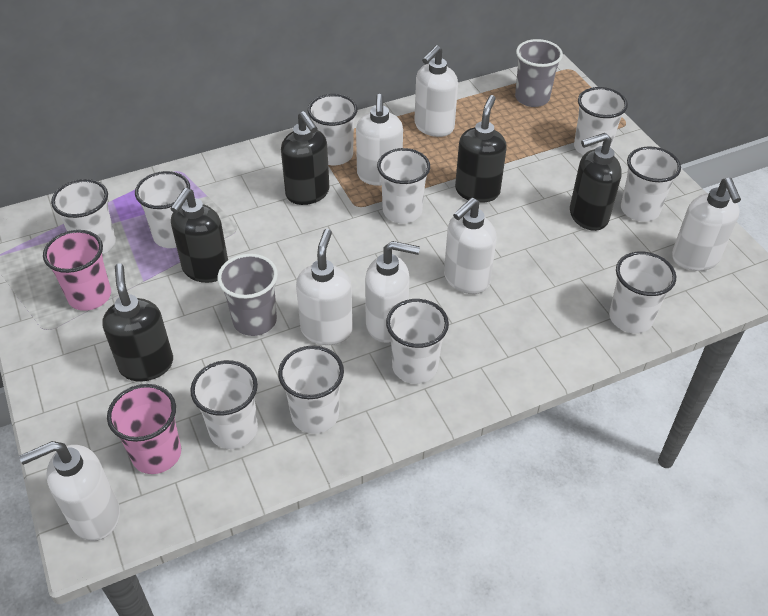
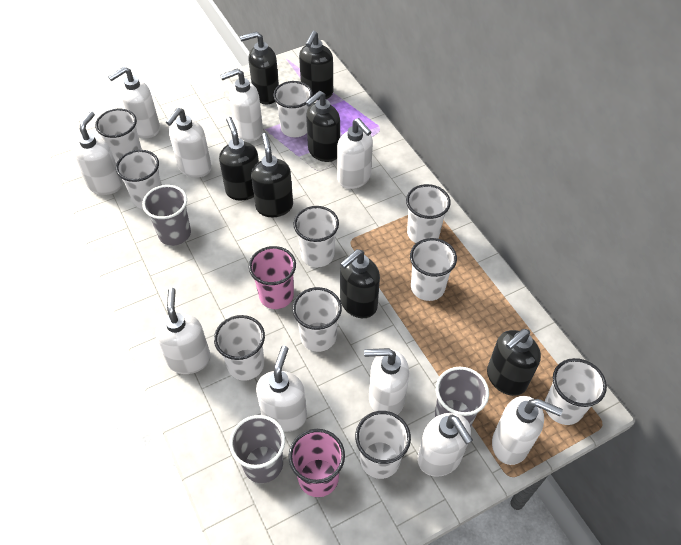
black soap dispenser: [102,263,173,381] [171,188,228,283] [281,111,330,205] [455,95,507,203] [570,133,622,231] = 5 -> [219,117,259,201] [240,31,279,104] [251,133,293,217] [299,31,333,100] [305,91,340,162] [340,249,380,318] [487,329,541,396] = 7
grey cup: [217,254,278,336] [515,39,563,107] = 2 -> [142,185,191,246] [229,415,285,483] [435,367,489,427] = 3
white soap dispenser: [19,441,120,541] [296,229,353,345] [356,94,403,186] [365,241,420,343] [414,45,458,137] [444,197,496,294] [672,178,741,271] = 7 -> [72,111,123,195] [108,67,160,138] [155,288,211,374] [166,108,212,178] [220,69,263,141] [256,346,307,432] [337,118,373,189] [364,348,409,415] [417,413,473,477] [492,396,563,465] = 10

